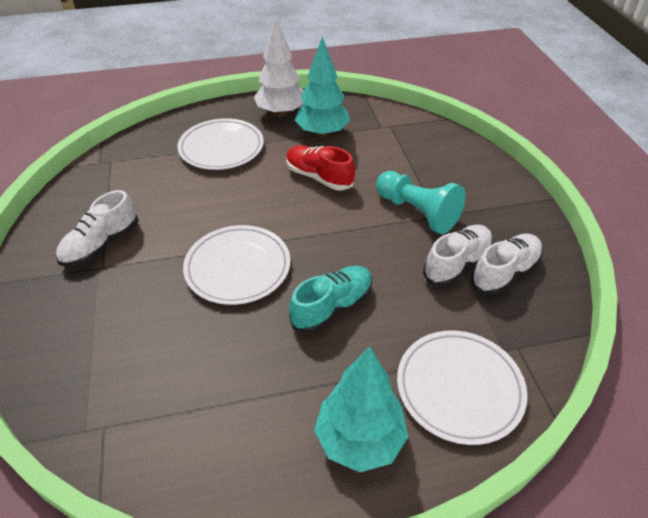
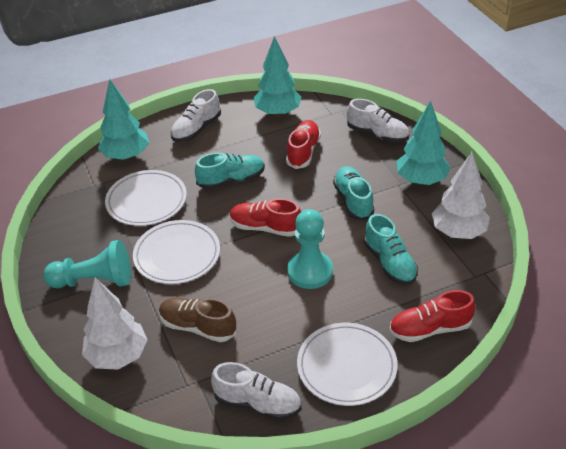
brown shoe: none = 0 -> [159,298,236,342] = 1
red shoe: [286,145,355,190] = 1 -> [230,198,301,237] [286,120,321,169] [389,290,475,342] = 3
turquoise pawn: [376,171,466,234] = 1 -> [43,240,131,288] [287,209,333,289] = 2
turquoise shoe: [289,266,372,333] = 1 -> [195,153,265,189] [333,166,374,221] [364,214,418,285] = 3
turquoise tree: [295,36,350,138] [314,346,408,472] = 2 -> [98,79,149,161] [254,36,301,117] [397,101,450,185] = 3
white tree: [254,18,304,117] = 1 -> [82,278,147,370] [432,152,490,239] = 2

